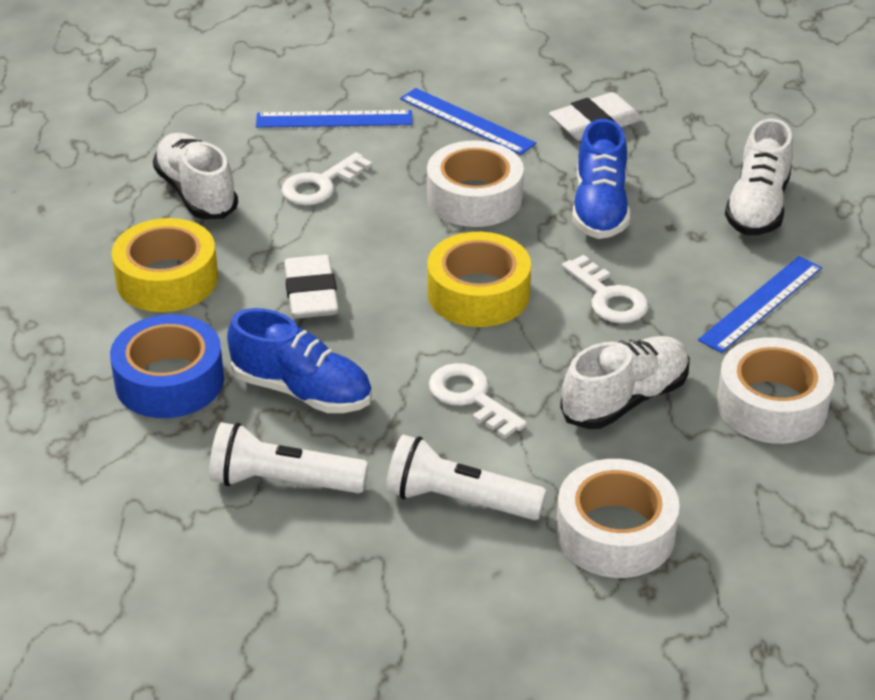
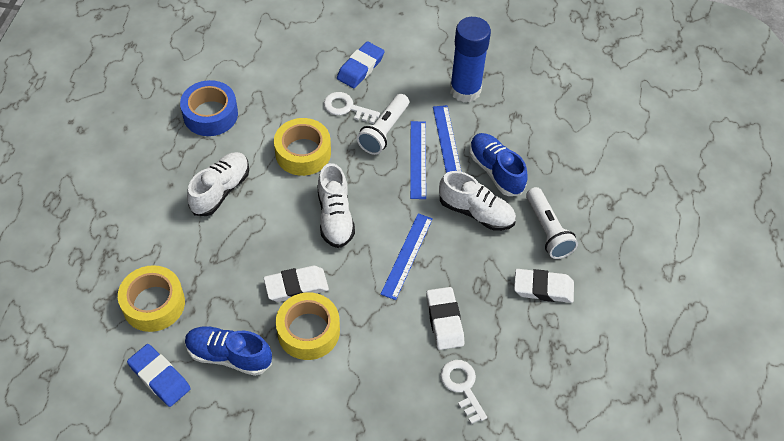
blue eraser: none = 0 -> [127,344,191,407] [337,41,384,88] = 2
blue glue stick: none = 0 -> [450,17,491,102] = 1
white eraser: [284,255,339,319] [549,92,643,141] = 2 -> [264,266,329,302] [426,287,464,350] [514,269,574,303] = 3
white key: [282,152,372,205] [429,363,527,439] [562,255,648,323] = 3 -> [324,92,380,124] [440,360,487,424] = 2
white tape: [427,140,524,227] [556,459,680,578] [716,337,834,444] = 3 -> none = 0
yellow tape: [112,218,218,312] [427,232,531,327] = 2 -> [118,265,185,332] [274,118,331,176] [276,292,340,360] = 3

